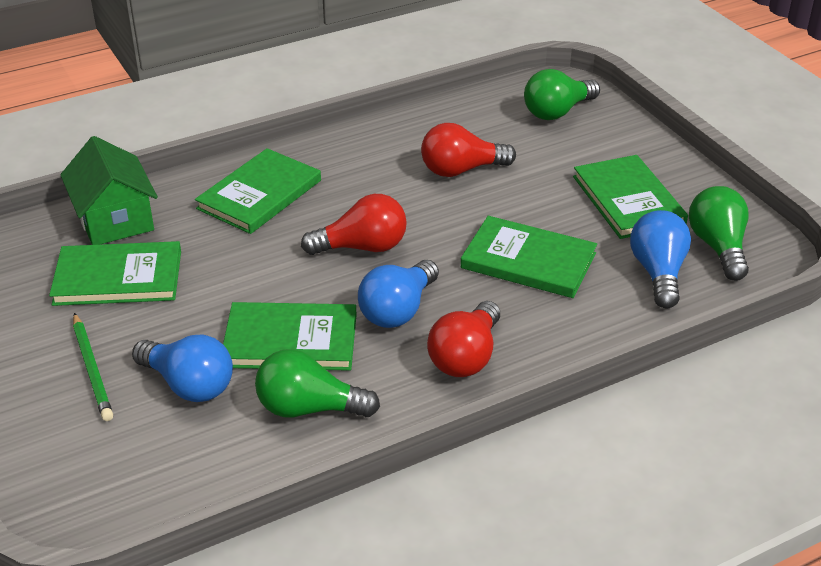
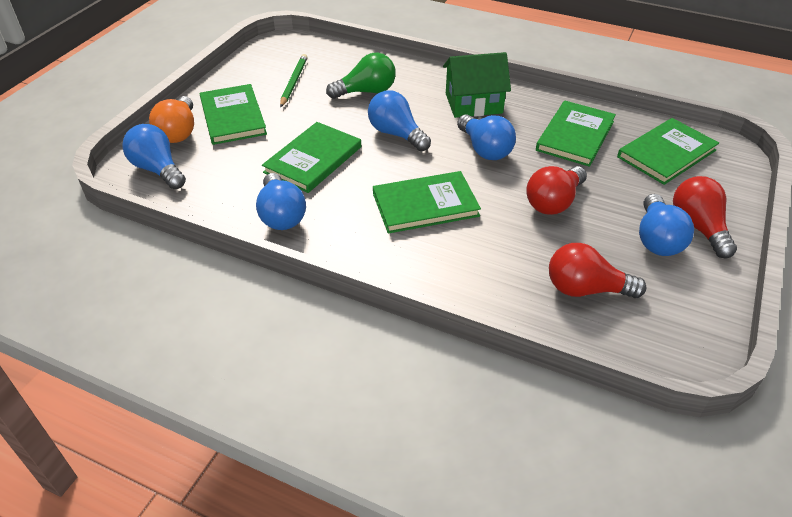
blue light bulb: [132,334,233,402] [358,260,439,328] [630,210,691,309] = 3 -> [122,124,186,189] [256,173,306,230] [368,90,431,151] [457,114,516,160] [639,194,694,256] = 5
green light bulb: [255,349,380,418] [524,69,600,120] [689,186,749,281] = 3 -> [326,53,396,99] = 1
orange light bulb: none = 0 -> [149,96,194,143] = 1

